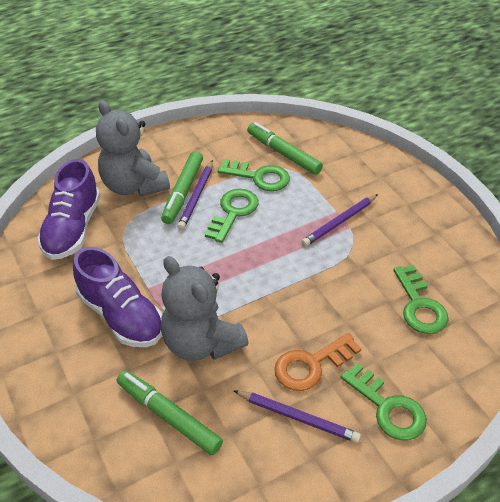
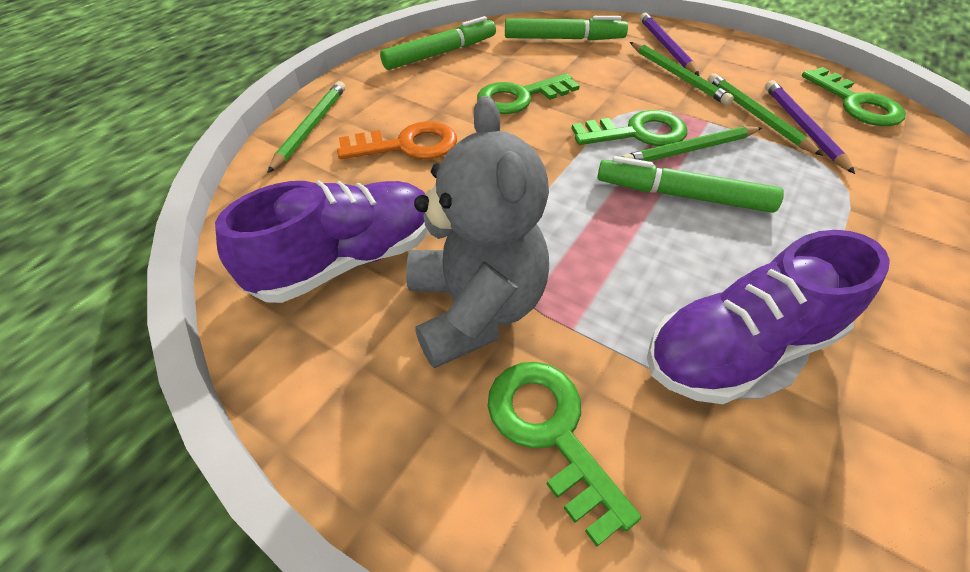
green pencil: none = 0 -> [267,81,345,173] [622,126,762,161] [630,42,734,105] [707,73,823,156] = 4
grey teddy bear: [96,100,170,197] [161,256,249,361] = 2 -> [406,96,549,368] = 1
purple pencil: [177,160,213,230] [233,390,361,443] [301,194,378,246] = 3 -> [640,13,700,76] [765,80,855,174] = 2

